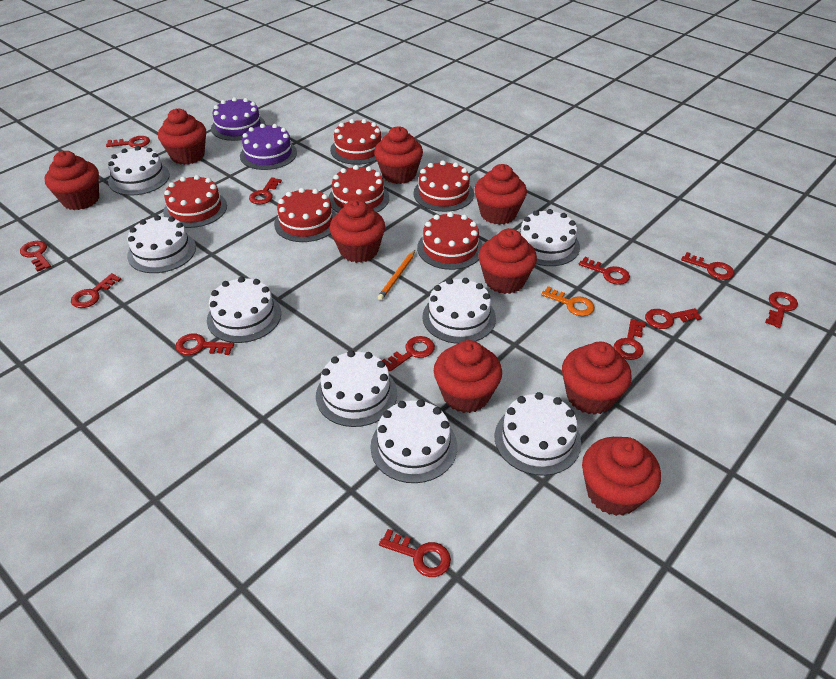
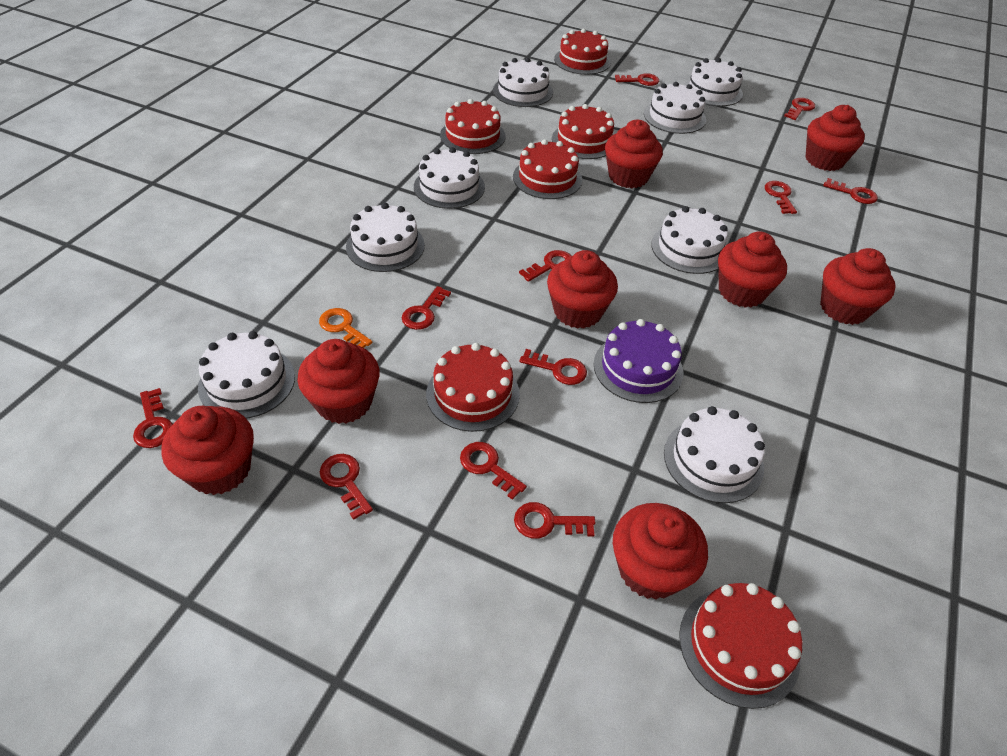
orange pencil: [378,250,415,300] = 1 -> none = 0
purple cake: [211,97,266,141] [240,124,297,170] = 2 -> [594,319,684,403] = 1
red cupcake: [44,151,99,210] [158,108,206,165] [330,199,385,263] [374,127,423,184] [434,340,502,413] [474,164,527,225] [478,228,537,294] [562,342,632,415] [582,437,661,516] = 9 -> [161,406,254,495] [297,339,380,424] [547,250,618,329] [605,120,663,188] [613,503,708,600] [718,231,787,308] [806,105,865,171] [820,248,896,325] = 8
red key: [20,241,51,272] [71,273,122,308] [106,136,150,148] [176,333,234,355] [249,177,282,204] [379,529,451,577] [382,336,435,371] [579,257,630,285] [614,319,646,360] [645,308,702,329] [681,252,734,280] [765,292,798,328] = 12 -> [133,388,173,448] [320,454,373,520] [402,286,451,330] [460,442,527,500] [514,502,595,539] [519,250,571,282] [519,349,587,385] [615,73,659,86] [765,181,797,214] [784,98,815,120] [823,178,878,204] = 11

